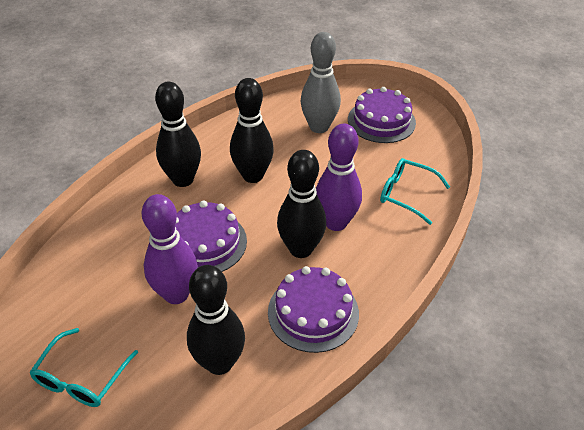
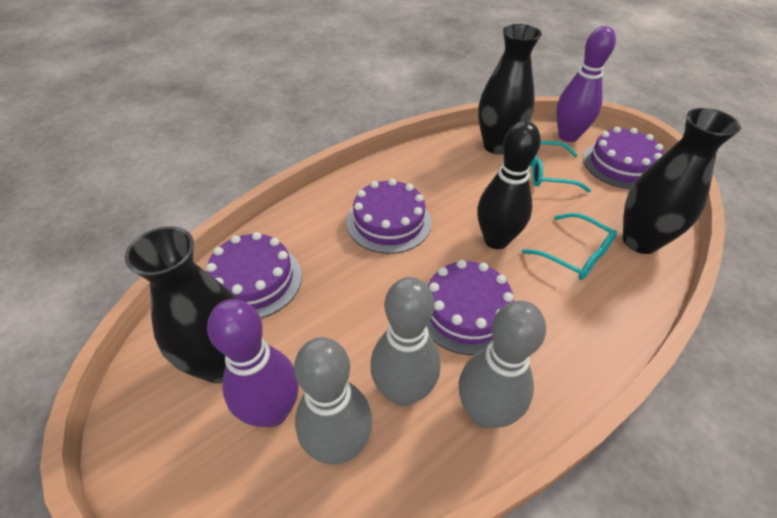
black bowling pin: [155,82,201,187] [187,265,245,375] [230,78,274,183] [277,150,326,258] = 4 -> [477,121,541,249] = 1
black vase: none = 0 -> [125,226,237,383] [478,24,542,155] [623,108,741,254] = 3
grey bowling pin: [300,32,341,133] = 1 -> [294,337,373,465] [370,277,440,406] [459,301,546,428] = 3
purple cake: [175,201,247,272] [268,266,359,353] [348,87,416,143] = 3 -> [206,232,302,318] [347,179,432,254] [427,260,514,355] [583,127,664,189] = 4

